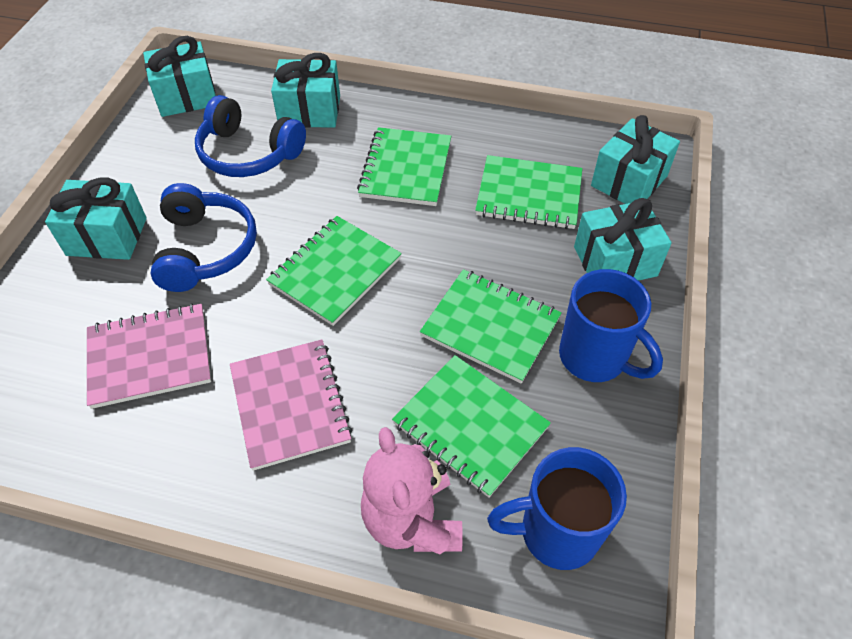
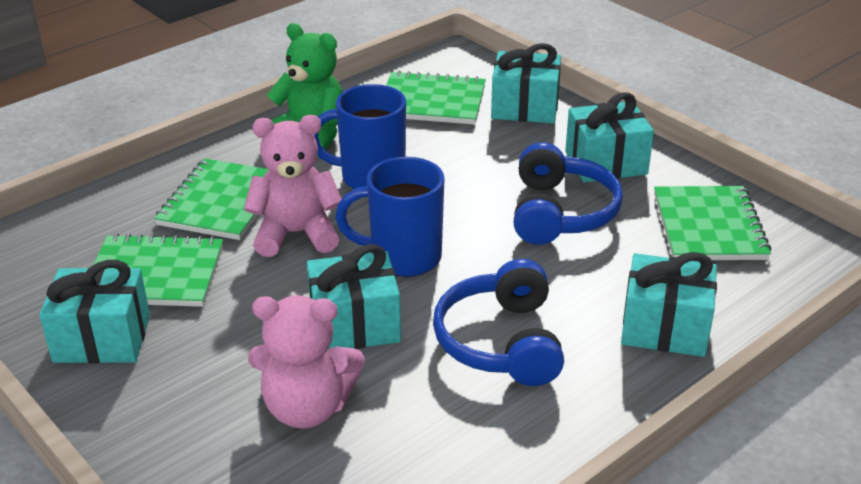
green notebook: [266,216,402,326] [357,127,451,206] [392,355,551,498] [420,269,562,384] [475,155,583,229] = 5 -> [93,234,223,307] [154,159,269,240] [386,70,486,125] [654,186,772,260] = 4
green teddy bear: none = 0 -> [266,23,343,157] = 1
pink notebook: [87,303,211,409] [230,339,353,471] = 2 -> none = 0
pink teddy bear: [361,427,462,554] = 1 -> [244,115,342,257] [248,295,365,429] = 2

